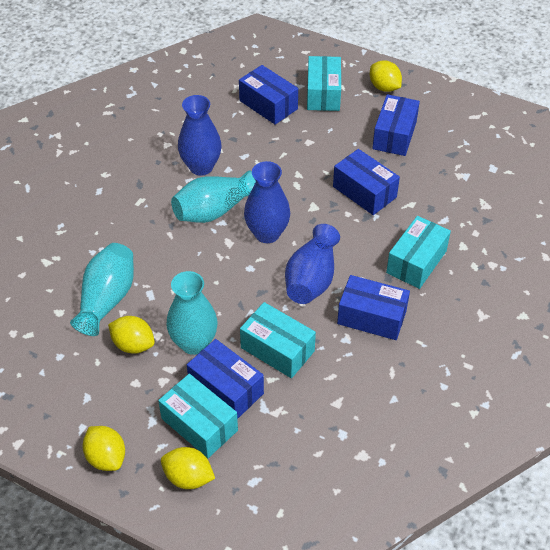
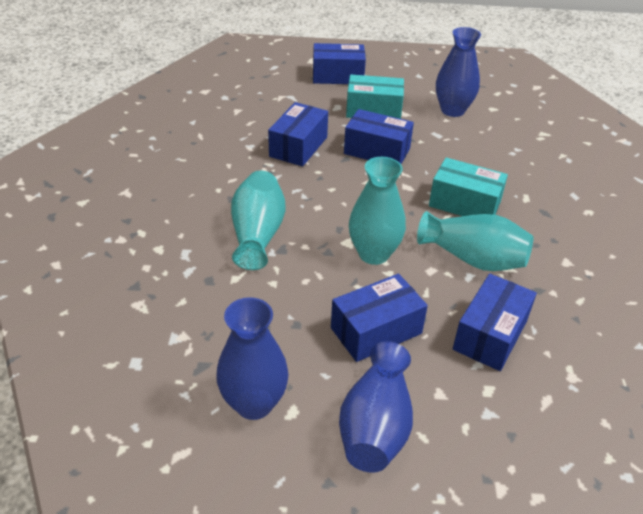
turquoise box: [158,374,238,458] [240,302,316,378] [307,56,341,111] [386,216,451,289] = 4 -> [346,75,404,119] [429,158,508,216] = 2
yellow lemon: [82,426,125,471] [108,316,155,354] [161,447,215,489] [370,61,402,92] = 4 -> none = 0

